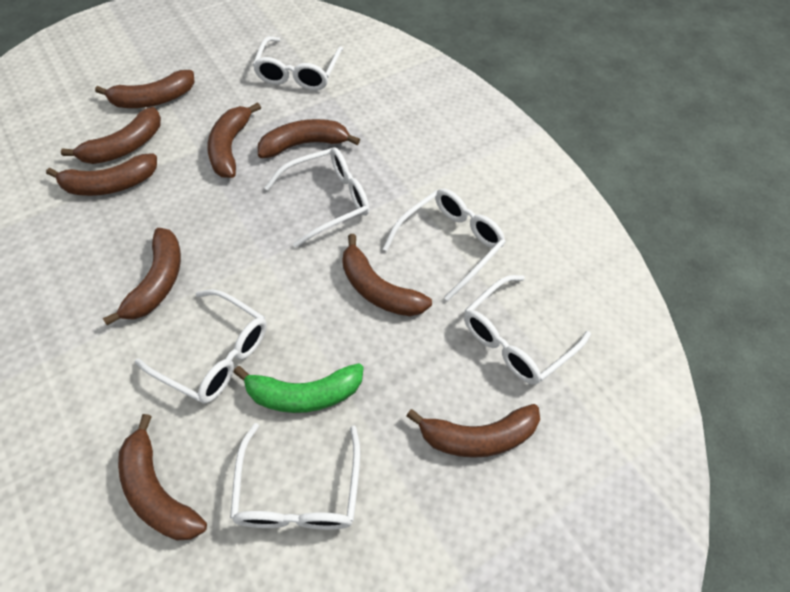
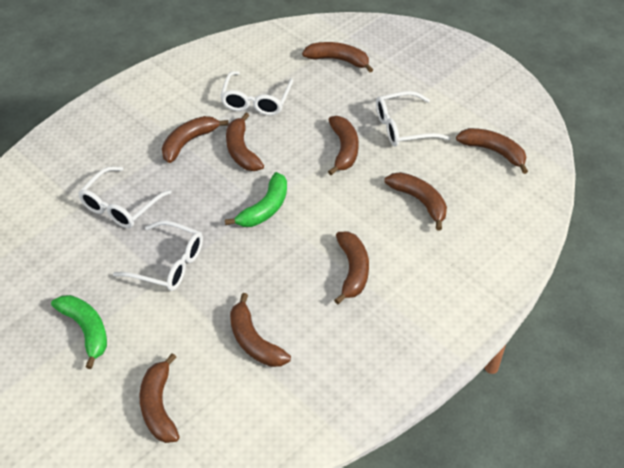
green banana: [233,363,364,413] = 1 -> [51,295,107,369] [225,172,287,227] = 2
white glasses: [135,289,267,403] [230,423,360,530] [253,36,343,91] [264,147,369,248] [383,189,506,301] [464,275,591,385] = 6 -> [78,167,172,228] [113,221,203,291] [220,71,293,116] [376,91,450,146] = 4

